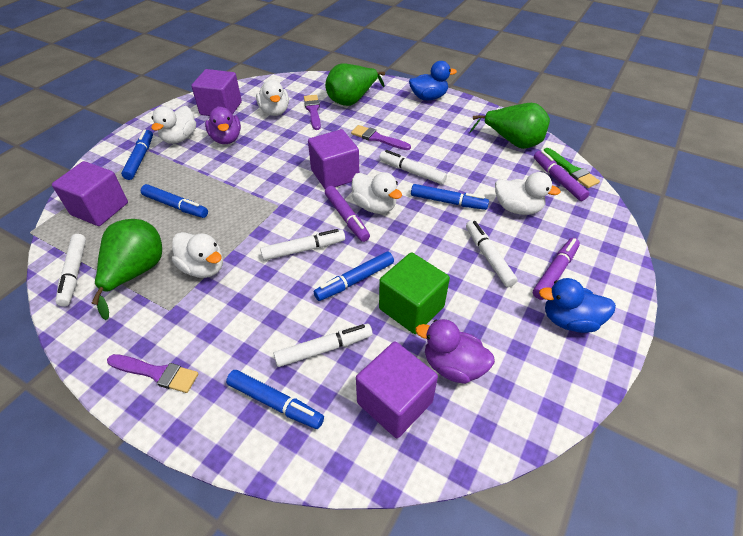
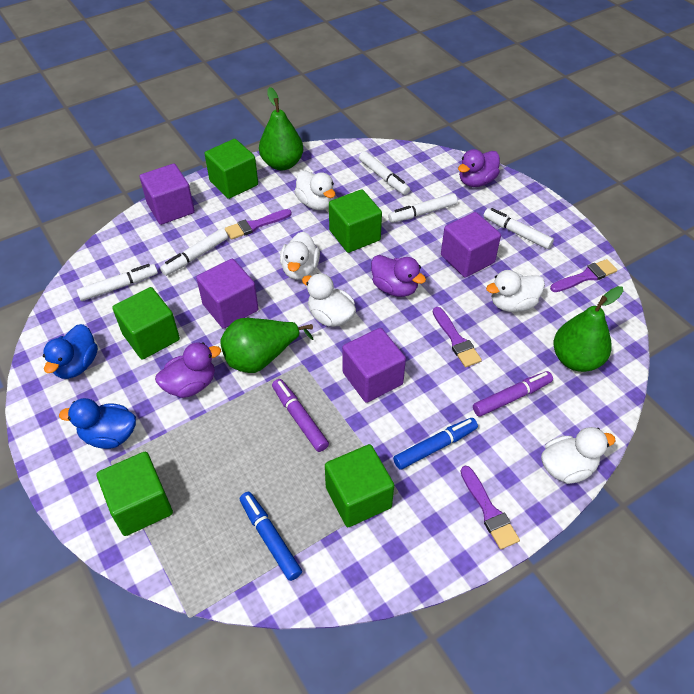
blue marker: [121,129,153,180] [141,184,208,218] [226,370,324,429] [314,251,394,301] [411,184,489,210] = 5 -> [240,492,302,581] [393,418,478,470] = 2
green brush: [543,148,600,188] = 1 -> none = 0
green cube: [379,252,450,334] = 1 -> [97,452,173,536] [112,287,180,360] [205,139,258,199] [325,444,394,527] [329,189,382,253] = 5
purple brush: [107,354,199,393] [304,95,321,130] [351,125,411,150] = 3 -> [225,209,292,240] [433,307,482,367] [460,466,520,549] [550,259,617,292] = 4
purple duck: [205,106,241,144] [415,319,495,384] = 2 -> [155,343,221,398] [371,255,426,297] [458,149,500,187] = 3
purple marker: [325,186,370,242] [533,238,580,300] [534,151,589,201] = 3 -> [272,379,329,452] [473,371,553,417] = 2

